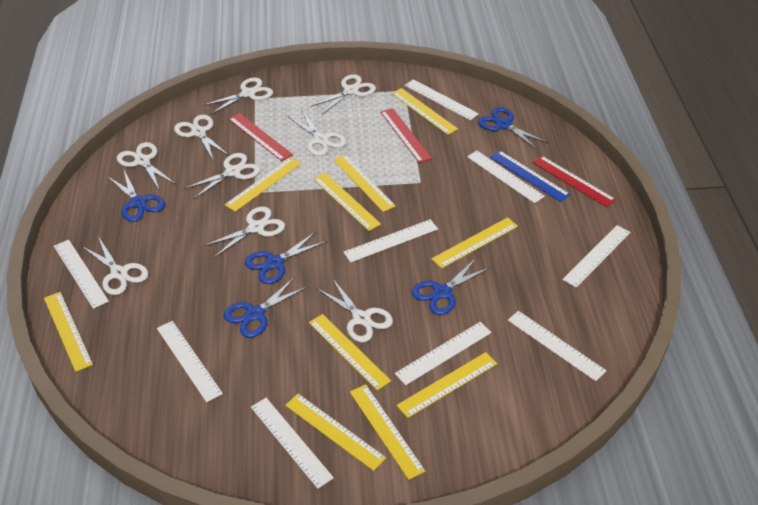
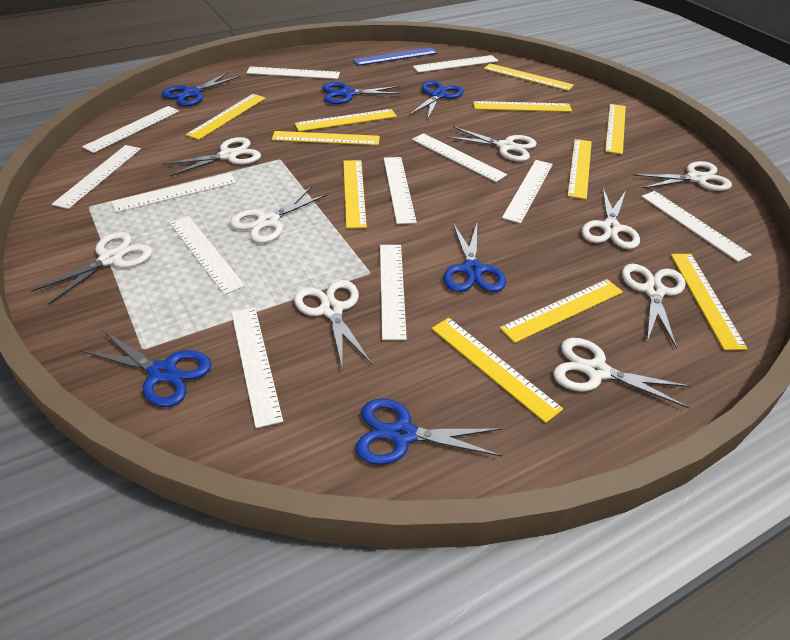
blue scissors: [107,168,165,222] [223,277,307,338] [245,232,327,284] [412,258,491,315] [478,107,548,150] = 5 -> [81,330,211,407] [162,72,240,106] [322,82,403,104] [356,399,502,465] [409,81,464,120] [444,223,506,292] = 6
red ruler: [229,113,293,161] [380,108,432,163] [532,156,616,207] = 3 -> none = 0
white ruler: [54,240,109,309] [157,321,223,402] [251,398,334,489] [343,219,438,263] [395,322,492,385] [405,79,479,120] [467,150,545,203] [508,311,606,381] [562,225,630,288] = 9 -> [52,145,141,209] [82,106,179,153] [111,173,237,213] [169,216,245,295] [231,307,283,428] [246,67,340,79] [380,245,407,340] [384,157,417,224] [412,133,507,182] [413,55,498,73] [502,160,553,224] [641,191,752,262] = 12
yellow ruler: [44,292,93,372] [225,157,301,212] [285,394,386,471] [309,314,391,390] [313,173,381,231] [333,154,396,212] [350,384,425,480] [391,88,458,135] [397,352,497,418] [432,217,518,269] = 10 -> [186,94,266,140] [272,131,380,145] [295,109,397,132] [343,160,367,229] [432,318,563,423] [473,101,572,112] [484,63,574,91] [500,279,623,343] [567,139,592,199] [605,104,626,154] [671,254,748,350] = 11

